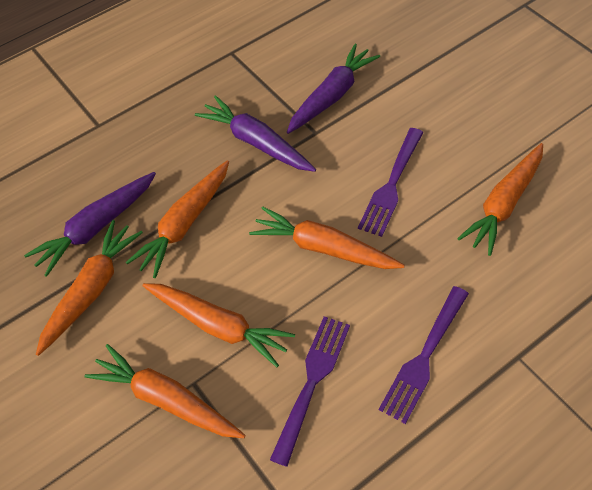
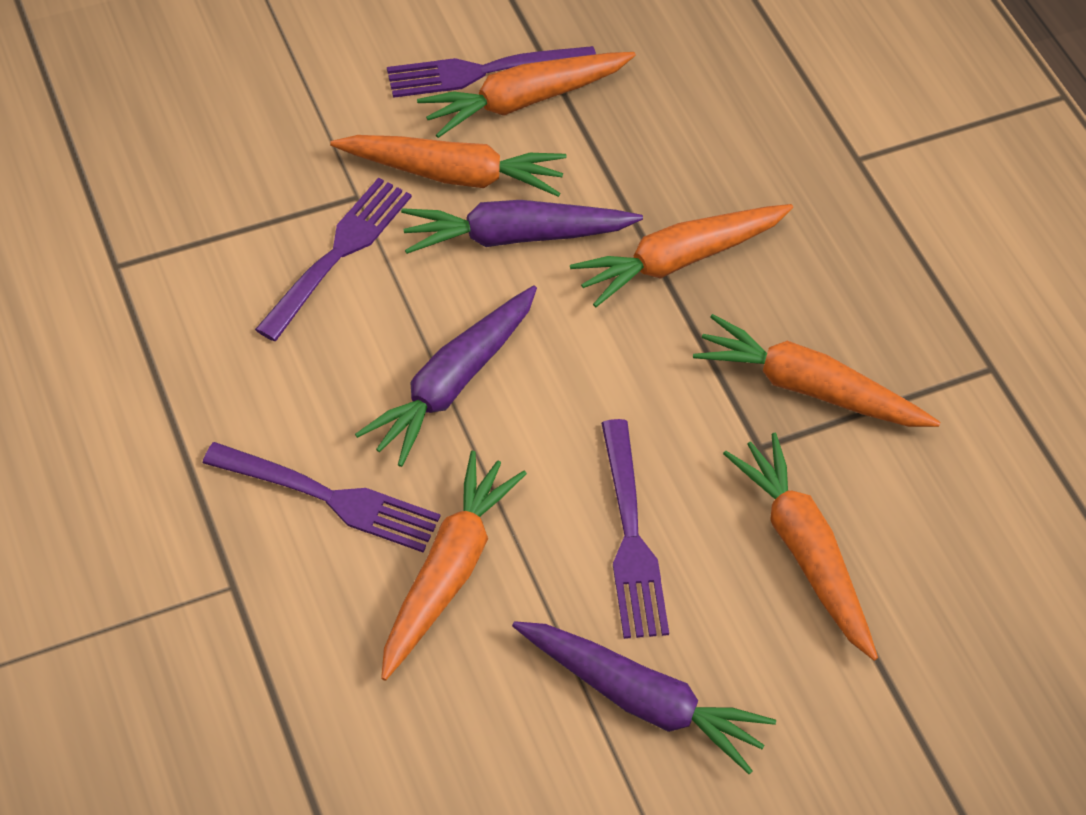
purple fork: [270,316,350,467] [358,128,424,237] [379,286,469,424] = 3 -> [203,442,440,552] [255,178,412,341] [387,46,596,98] [601,419,669,639] = 4

